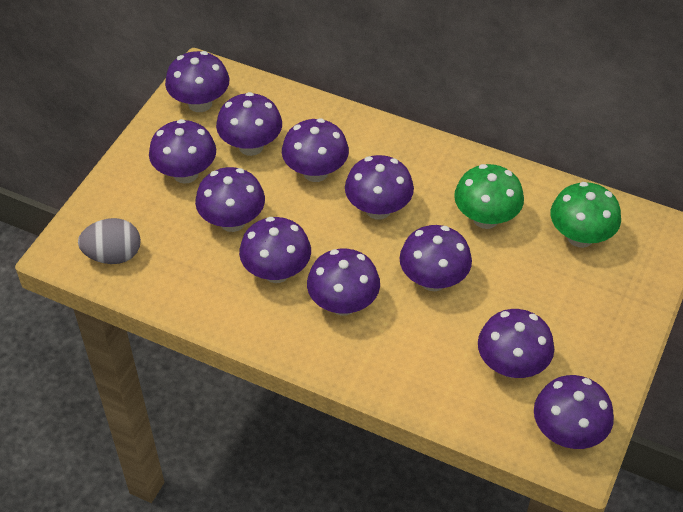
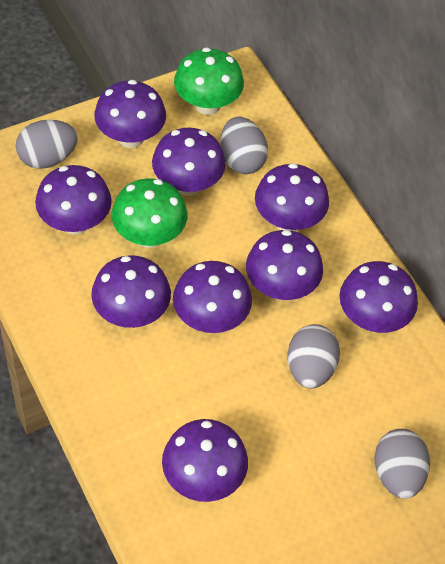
grey egg: [78,218,141,264] = 1 -> [16,120,78,169] [220,117,268,174] [287,324,340,389] [374,429,430,499] = 4
purple mushroom: [149,119,216,184] [165,51,229,112] [195,167,265,232] [216,92,282,156] [239,217,311,283] [282,118,349,182] [307,248,380,316] [345,155,414,220] [400,225,472,291] [478,309,554,378] [534,375,614,449] = 11 -> [35,165,112,235] [91,255,171,328] [94,80,166,148] [152,128,226,196] [162,419,248,502] [173,261,252,333] [246,230,323,300] [255,163,329,231] [340,261,418,333] = 9

